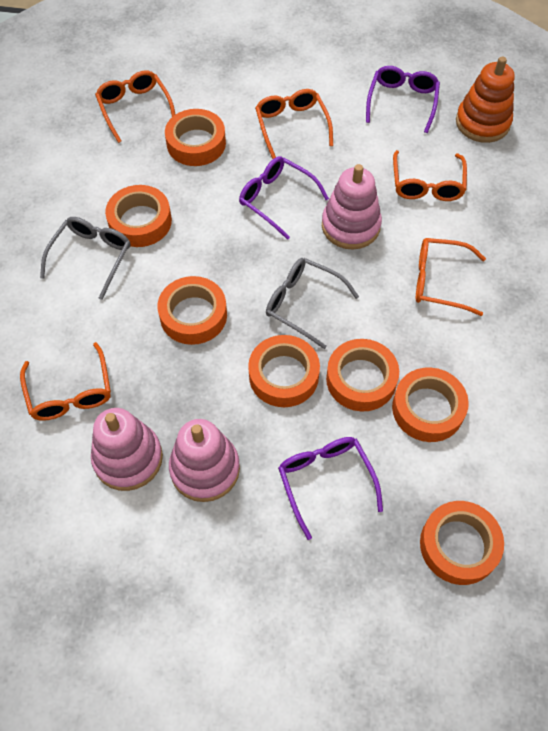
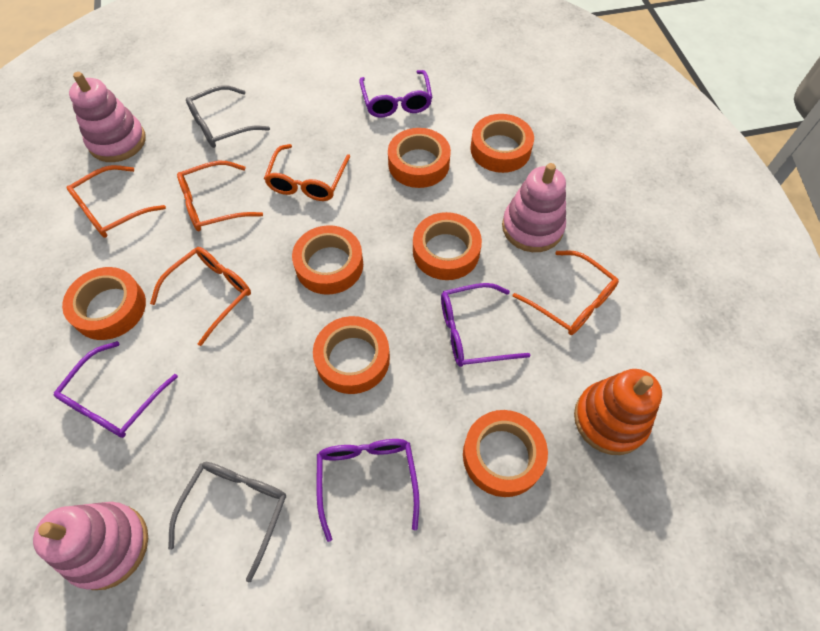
purple glasses: [239,156,329,240] [278,437,383,540] [366,66,440,133] = 3 -> [54,341,178,438] [316,439,420,542] [359,70,433,117] [441,283,530,367] = 4

